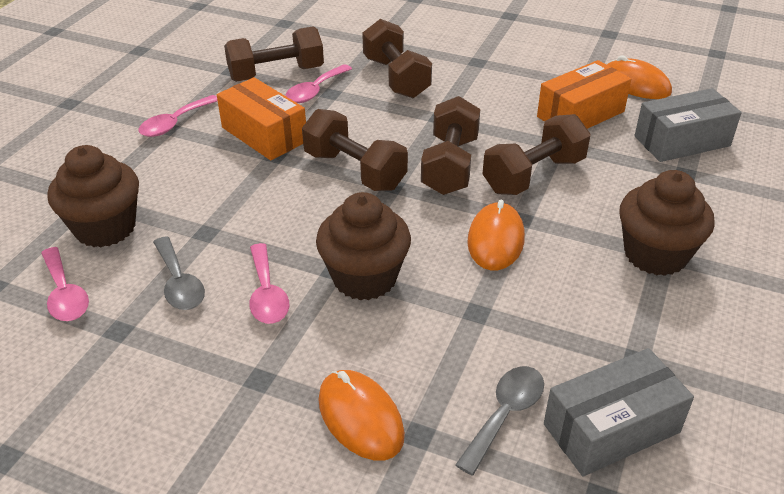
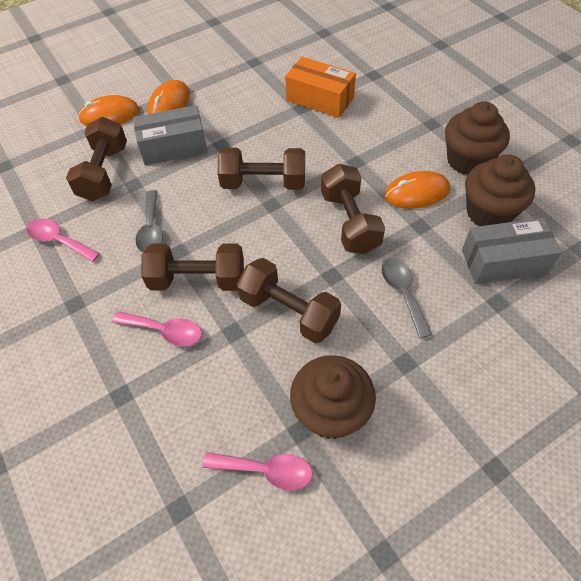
orange box: [217,77,306,160] [537,60,631,129] = 2 -> [285,57,356,118] = 1
pink spoon: [41,247,89,321] [138,95,218,137] [249,243,289,324] [286,64,352,103] = 4 -> [26,218,100,262] [112,311,202,346] [202,452,313,491] = 3

